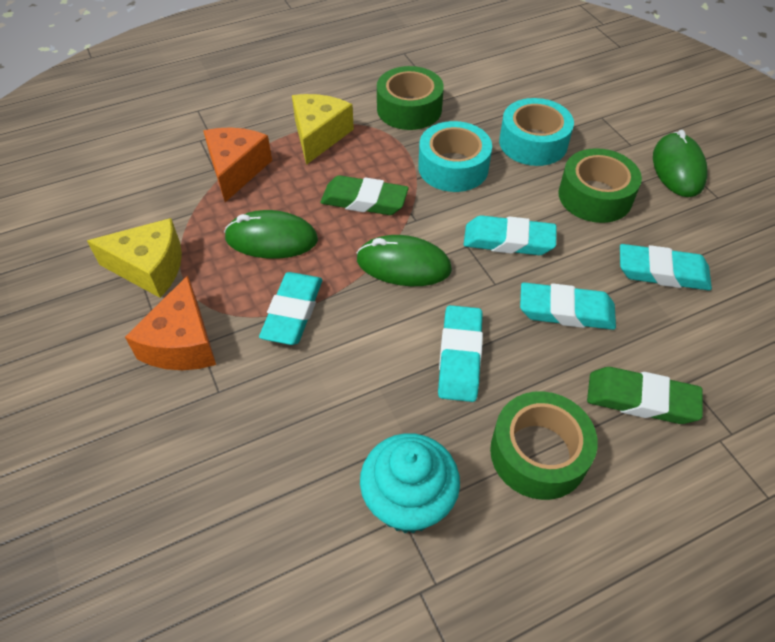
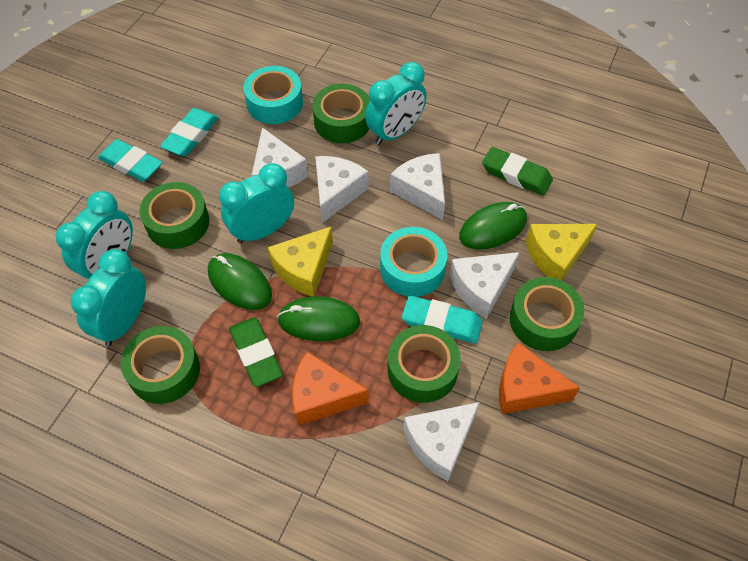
green tape: [377,66,444,130] [490,391,598,500] [559,148,642,223] = 3 -> [121,326,200,404] [139,182,209,249] [312,84,370,143] [388,325,461,403] [510,277,584,351] = 5
turquoise clock: none = 0 -> [56,191,133,279] [71,249,146,346] [219,163,294,244] [365,62,427,145] = 4
turquoise cupcake: [360,433,460,533] = 1 -> none = 0
turquoise eraser: [259,272,322,345] [438,305,483,402] [464,215,557,255] [520,282,616,330] [620,244,712,290] = 5 -> [98,139,163,182] [160,108,219,156] [402,296,483,344] = 3
white cheese: none = 0 -> [252,127,308,188] [315,156,369,223] [390,153,445,220] [403,402,480,481] [450,252,520,319] = 5

